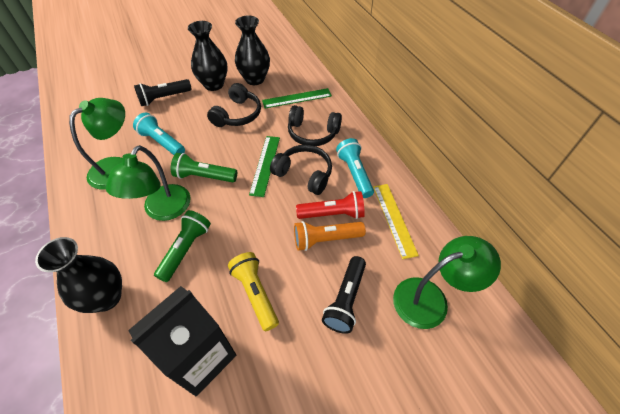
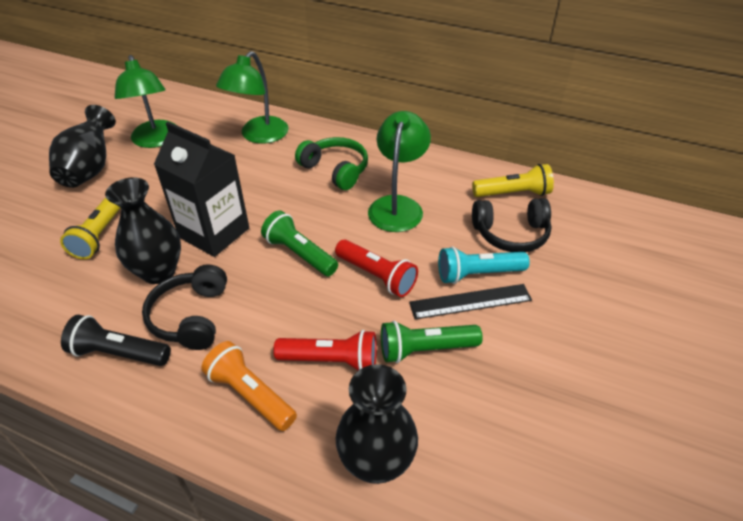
black flashlight: [134,79,192,106] [322,256,366,334] = 2 -> [61,315,171,366] = 1
black headphones: [207,83,261,127] [270,145,332,195] [288,105,342,146] = 3 -> [142,264,227,350] [472,198,551,252] = 2
black ruler: none = 0 -> [409,284,532,319] = 1
green headphones: none = 0 -> [295,137,368,190] = 1
green ruler: [249,136,280,197] [262,88,332,108] = 2 -> none = 0
red flashlight: [296,191,365,219] = 1 -> [273,330,377,371] [335,239,418,297] = 2
turquoise flashlight: [133,113,185,155] [336,138,374,198] = 2 -> [438,247,530,284] = 1
yellow flashlight: [228,252,279,331] = 1 -> [60,197,120,259] [472,164,554,197] = 2
yellow ruler: [373,184,419,259] = 1 -> none = 0

